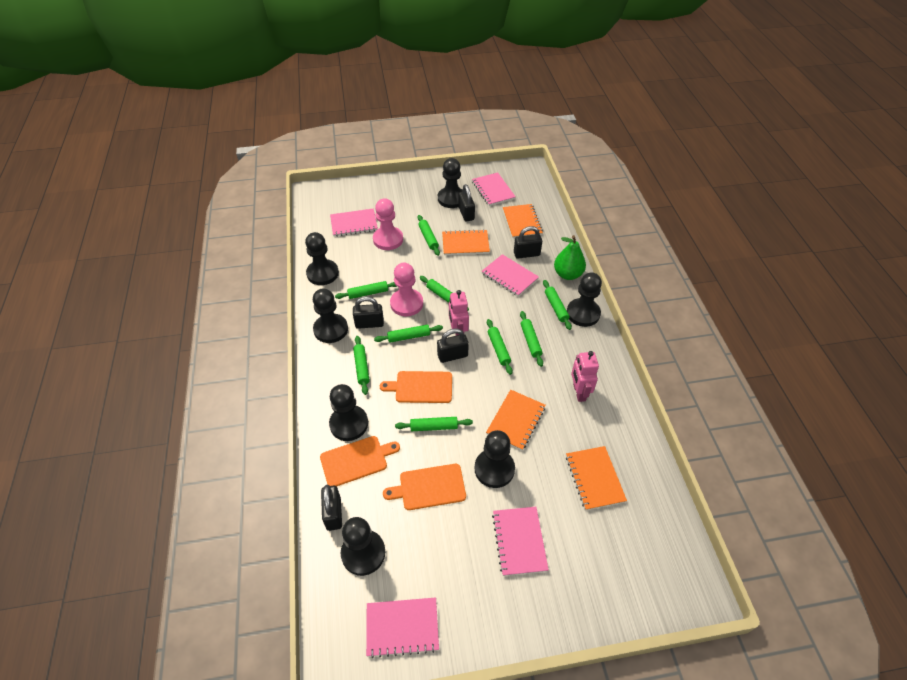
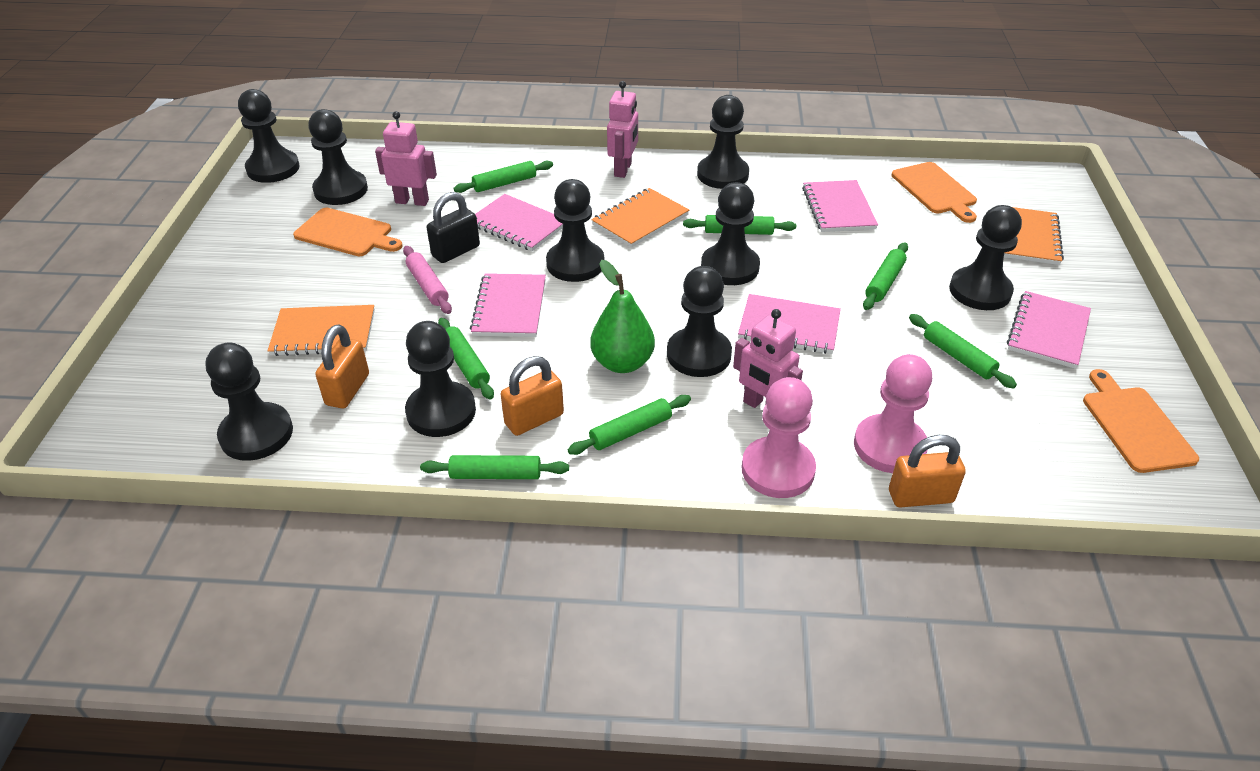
black padlock: [321,485,342,531] [353,296,384,329] [437,328,469,363] [459,184,475,221] [514,226,542,259] = 5 -> [427,192,480,263] = 1
black pawn: [305,232,339,285] [313,289,348,343] [329,384,368,441] [341,517,385,576] [438,158,463,208] [474,430,515,488] [567,272,602,327] = 7 -> [206,342,293,461] [238,89,299,183] [308,109,368,205] [405,321,476,437] [546,179,604,282] [667,266,732,377] [697,95,749,189] [701,182,760,285] [949,205,1022,310] = 9
green rolling pin: [335,281,397,299] [353,336,370,395] [374,325,443,343] [395,417,473,431] [417,215,440,256] [420,276,469,311] [487,319,513,375] [520,311,543,367] [543,280,572,330] = 9 -> [420,455,569,479] [438,318,494,399] [454,161,553,193] [568,395,691,455] [683,215,796,235] [863,242,908,310] [909,314,1017,388] = 7
orange notebook: [442,229,490,255] [486,390,546,450] [503,204,543,238] [566,446,627,510] = 4 -> [268,305,375,356] [591,188,689,247] [1004,207,1064,265] = 3
orange padlock: none = 0 -> [315,325,369,408] [501,356,564,436] [889,435,966,508] = 3
pink robot: [449,290,469,336] [571,351,599,402] = 2 -> [375,111,437,206] [607,81,638,178] [733,309,803,408] = 3
pink rolling pin: none = 0 -> [403,246,452,314] = 1

